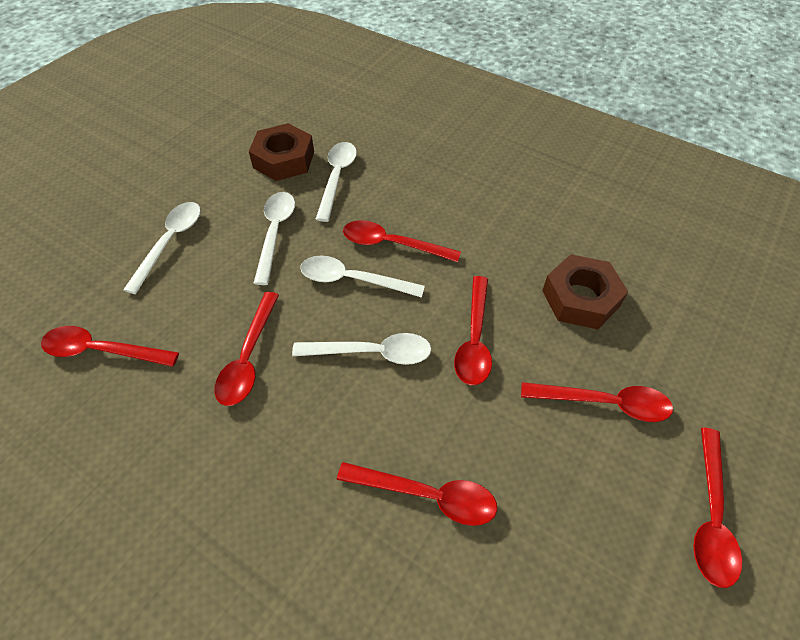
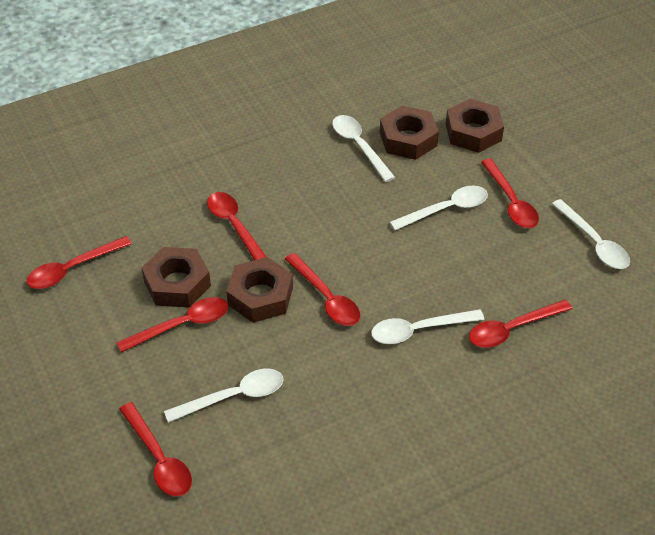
brown nut: [249,123,314,181] [542,254,628,329] = 2 -> [141,247,211,308] [226,257,293,323] [380,106,439,160] [446,99,504,153] = 4

